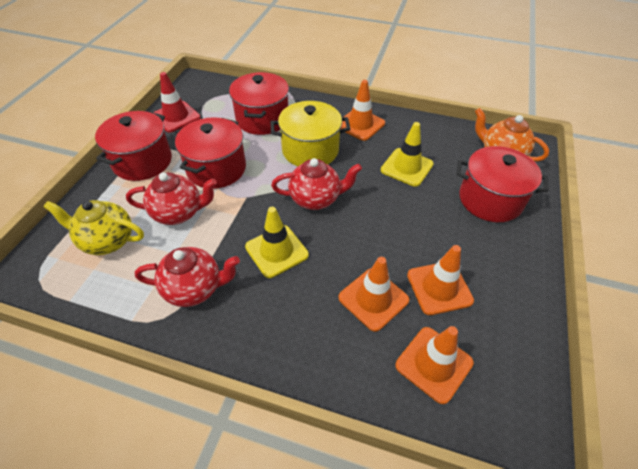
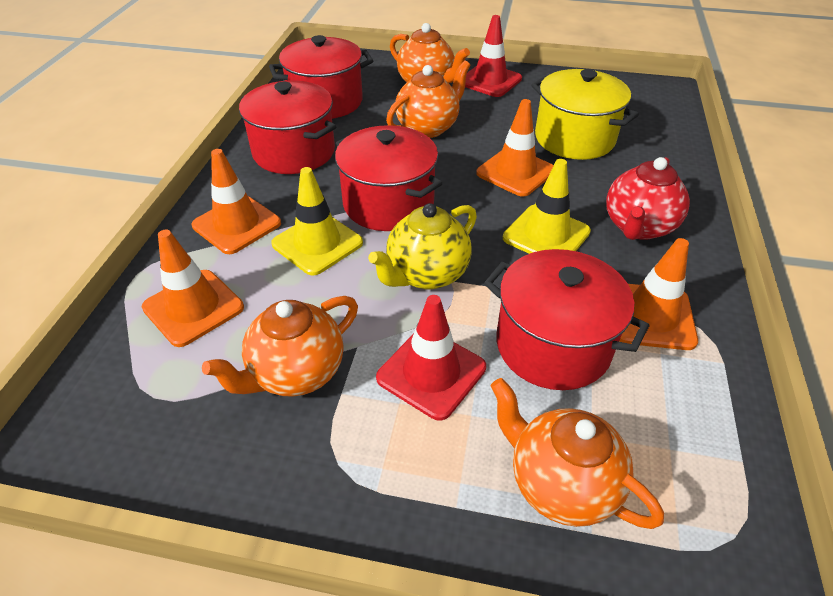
orange teapot: [475,108,549,162] = 1 -> [202,296,358,397] [386,60,470,138] [390,23,470,83] [491,378,664,529] = 4
red teapot: [126,172,217,225] [135,247,240,307] [271,158,362,210] = 3 -> [606,157,690,240] = 1
red traffic cone: [153,72,201,133] = 1 -> [376,295,486,421] [465,15,522,97] = 2

